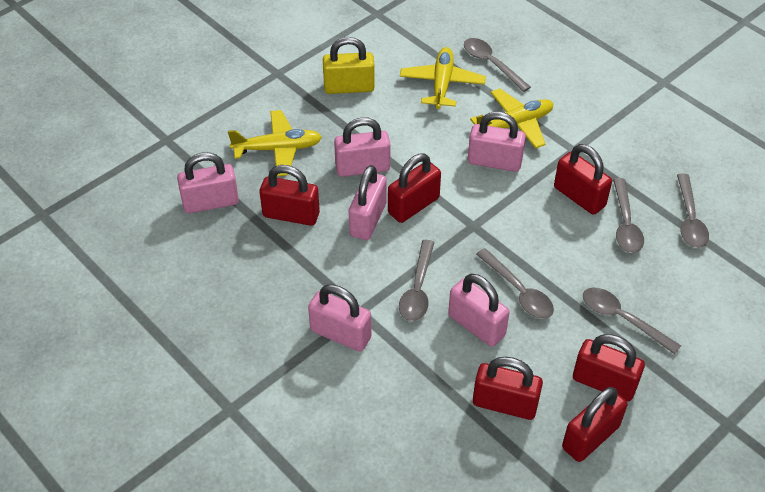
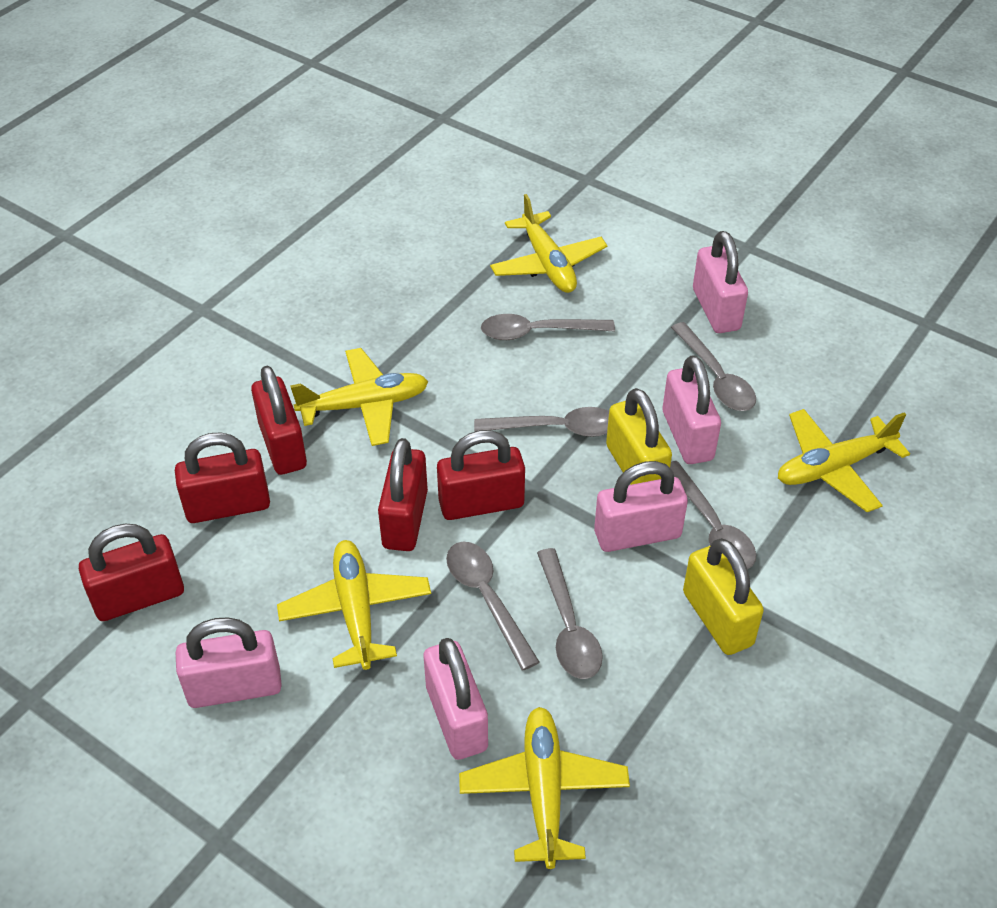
pink padlock: [177,152,239,213] [308,284,372,351] [334,117,390,177] [349,165,387,240] [448,274,510,347] [468,111,526,172] = 6 -> [176,617,282,708] [424,638,488,760] [594,461,688,552] [663,355,721,464] [693,231,748,333] = 5
red padlock: [259,165,320,226] [388,154,441,223] [473,357,543,420] [554,144,612,215] [562,387,627,462] [573,334,645,402] = 6 -> [79,524,184,621] [175,432,270,523] [251,366,307,475] [378,438,428,551] [437,430,525,520] = 5
yellow padlock: [323,37,375,94] = 1 -> [606,388,672,485] [683,538,764,655] = 2
yellow plane: [228,110,322,176] [400,47,486,109] [470,88,554,148] = 3 -> [277,540,431,670] [290,348,429,446] [459,707,630,869] [490,194,607,293] [778,409,910,512] = 5

